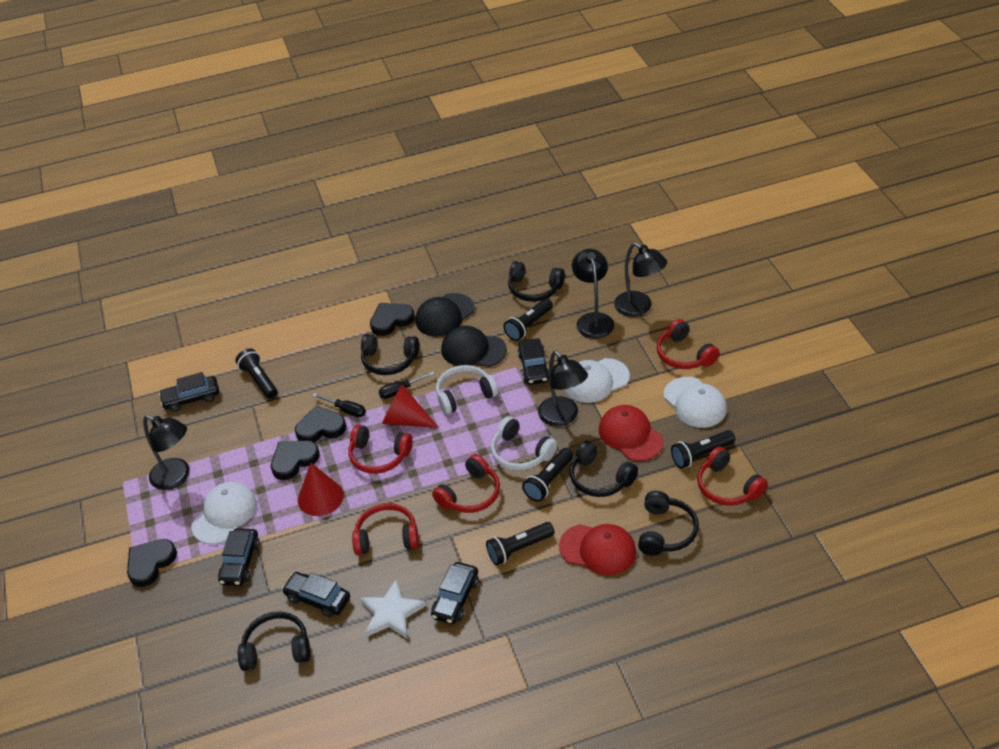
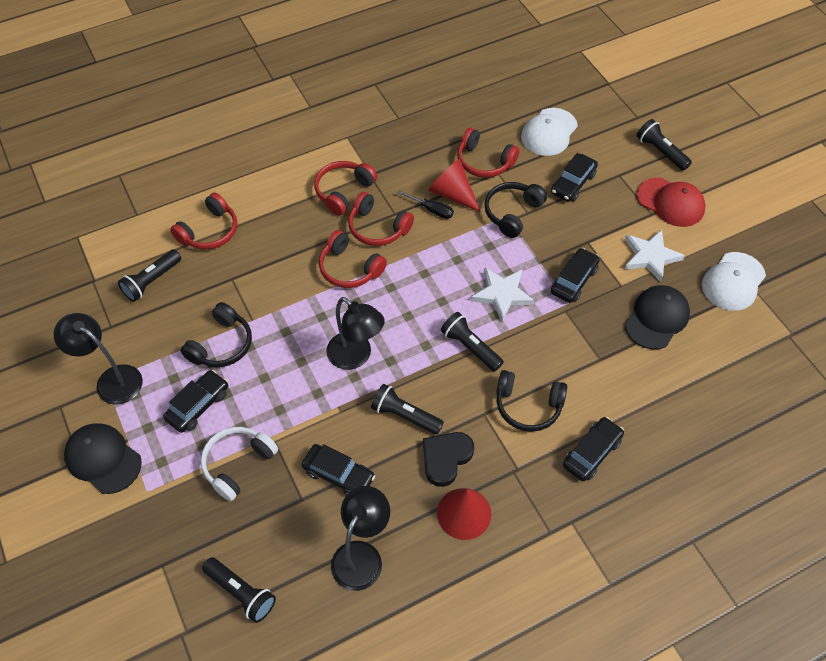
black headphones: [238,612,310,671] [361,334,419,375] [508,261,565,302] [570,441,638,497] [638,491,699,556] = 5 -> [180,302,252,367] [484,182,547,238] [496,370,567,432] = 3
black heart: [127,539,177,587] [271,440,320,480] [295,405,346,442] [370,303,415,336] = 4 -> [423,432,474,487] = 1
black lamp: [143,415,190,490] [538,351,588,426] [572,249,614,339] [614,243,667,317] = 4 -> [54,313,143,405] [326,297,385,370] [331,486,390,591] = 3
black screwdriver: [313,393,366,417] [378,372,435,399] = 2 -> [397,190,454,219] = 1
red cap: [559,524,636,576] [599,405,664,461] = 2 -> [637,178,706,227] = 1
white cap: [191,482,257,544] [564,358,630,403] [664,377,727,428] = 3 -> [521,108,578,156] [702,252,766,311] = 2
white headphones: [436,365,498,414] [491,416,557,471] = 2 -> [201,427,278,501] = 1
white star: [360,580,426,639] = 1 -> [471,267,535,322] [625,230,685,282] = 2

